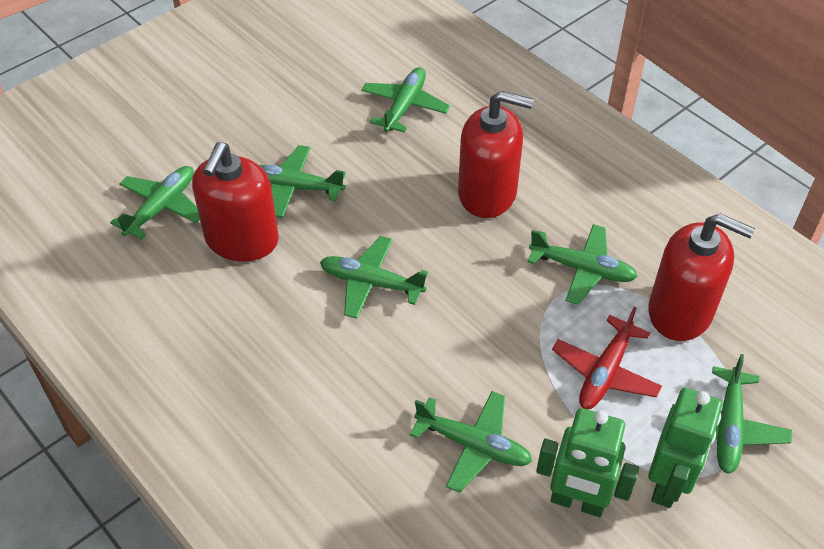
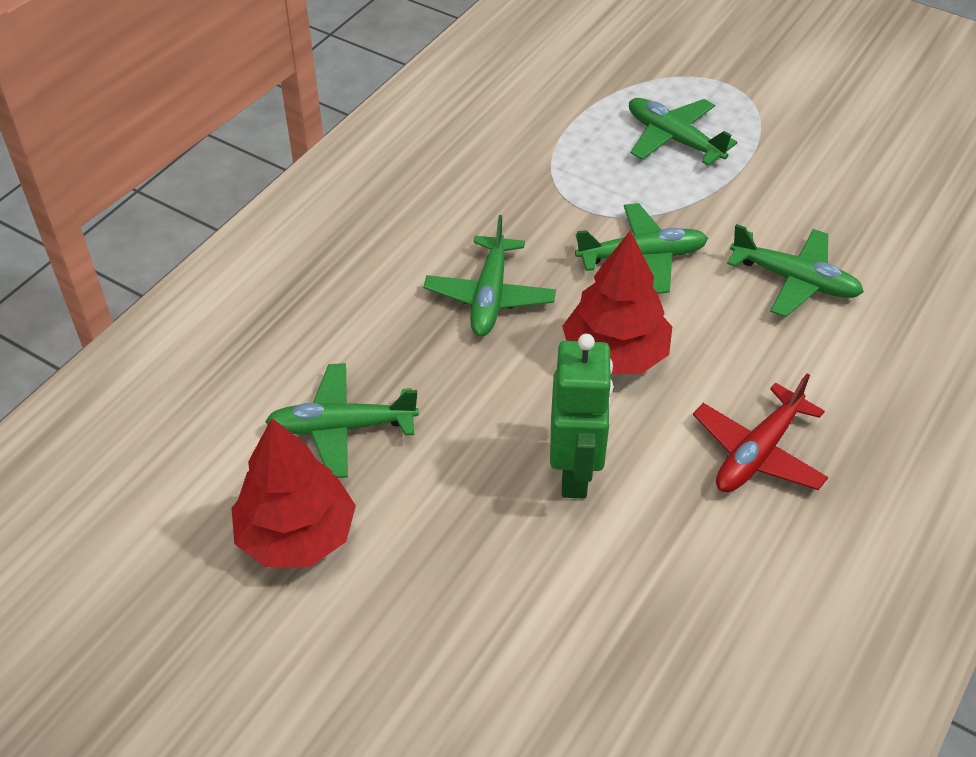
green plane: [110,166,200,240] [259,145,346,217] [320,236,428,319] [361,67,450,133] [410,391,532,493] [528,224,638,305] [673,354,792,474] = 7 -> [265,363,419,478] [424,215,556,336] [575,203,708,294] [629,98,737,166] [727,224,864,317] = 5
green robot: [536,408,639,517] [648,388,722,508] = 2 -> [550,334,613,499] = 1
red soap dispenser: [192,142,279,261] [458,91,533,218] [648,214,755,341] = 3 -> none = 0
red tree: none = 0 -> [232,418,356,568] [562,231,672,374] = 2

